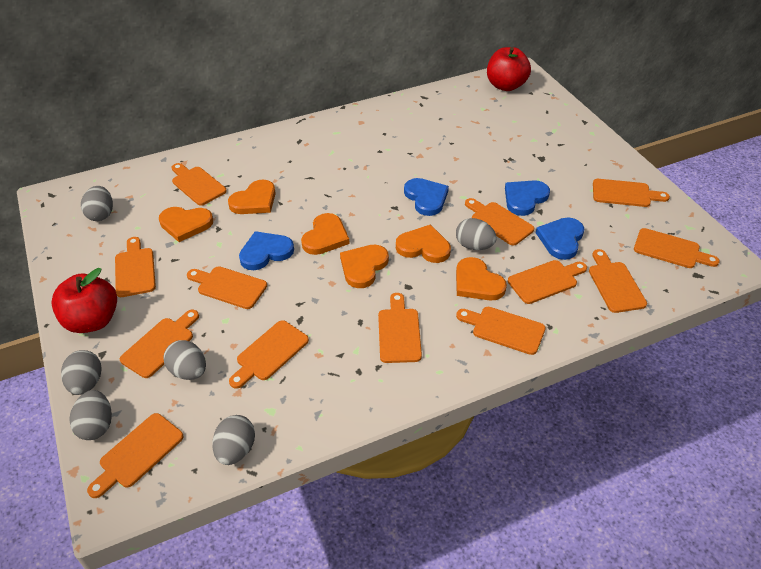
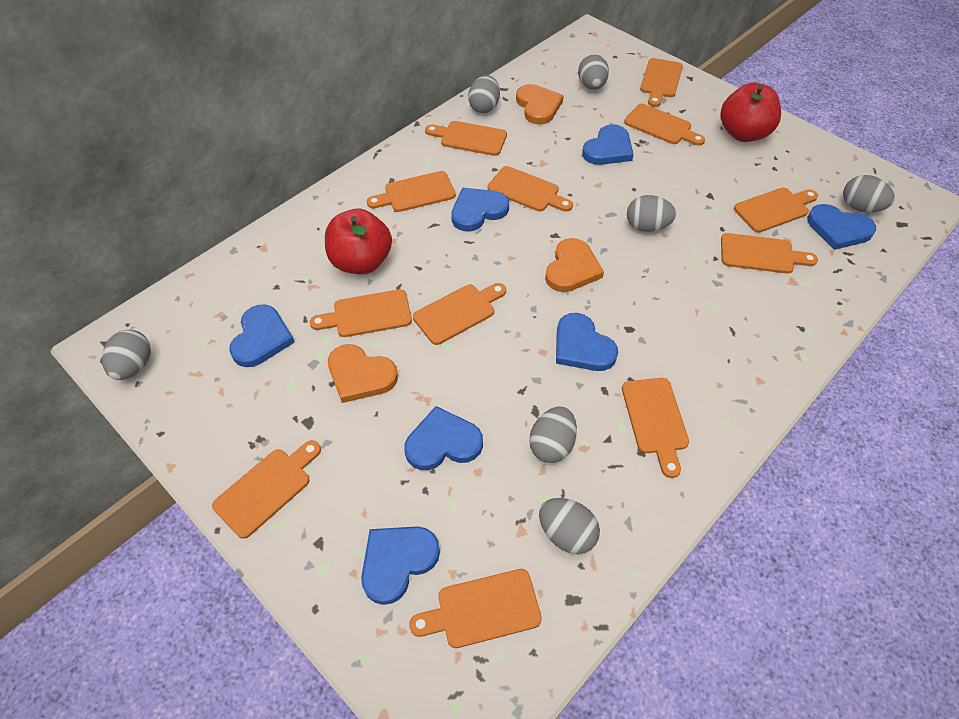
blue heart: [239,231,294,270] [404,178,449,216] [505,180,550,216] [536,218,584,260] = 4 -> [229,304,295,367] [361,526,440,605] [404,406,483,470] [451,188,509,231] [556,313,618,371] [582,124,634,165] [807,204,876,250] = 7
grey egg: [61,350,101,395] [69,390,112,440] [81,186,113,221] [163,340,206,380] [212,415,255,465] [456,218,497,250] = 6 -> [102,330,151,380] [468,75,500,113] [529,407,577,463] [539,498,600,554] [578,54,609,90] [627,195,676,232] [843,175,895,212] = 7
orange cutting board: [87,413,184,498] [115,237,156,297] [120,310,199,378] [172,163,227,206] [187,266,267,309] [229,320,309,389] [378,293,422,363] [456,307,546,355] [465,198,534,246] [508,260,587,304] [589,249,647,313] [593,179,670,207] [634,228,720,268] = 13 -> [212,440,321,539] [310,289,412,337] [367,171,456,212] [409,569,542,648] [413,283,506,345] [425,121,507,156] [487,166,573,211] [622,378,689,478] [624,104,705,146] [640,58,683,107] [721,233,818,274] [734,188,818,233] = 12
orange heart: [159,207,213,242] [228,179,276,214] [301,213,350,255] [340,245,389,288] [396,224,451,263] [456,257,507,300] = 6 -> [328,344,398,403] [516,84,564,124] [545,238,604,292] = 3

